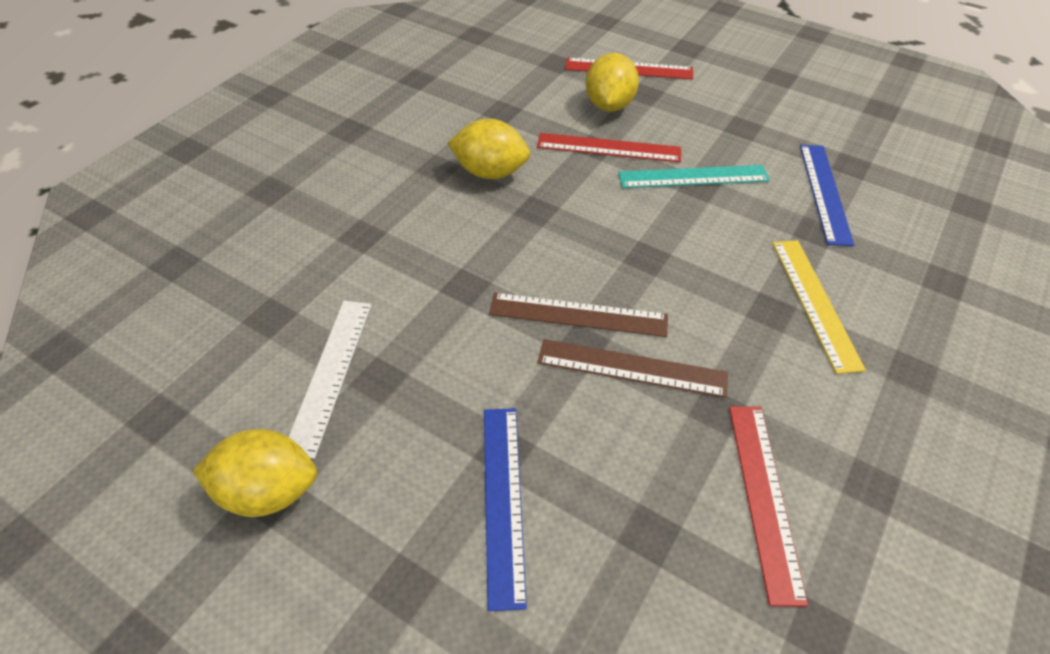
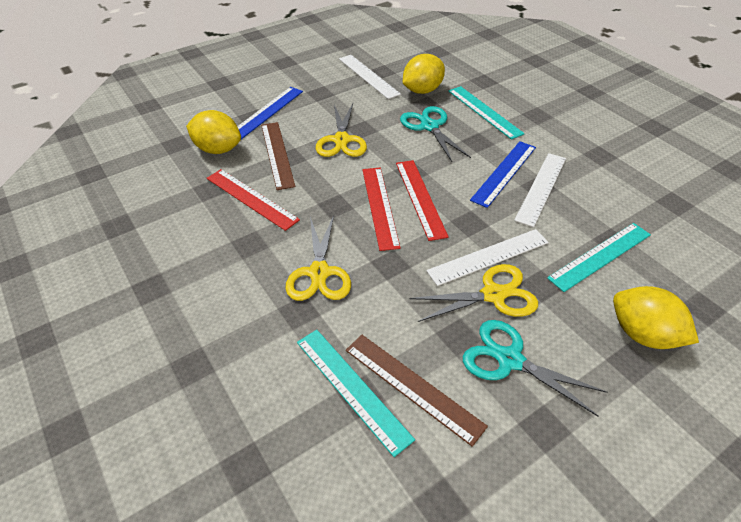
turquoise ruler: [618,165,770,188] = 1 -> [297,330,415,457] [448,86,525,140] [547,223,651,292] = 3
turquoise scissors: none = 0 -> [400,106,471,162] [463,320,607,416] = 2
white ruler: [289,301,371,459] = 1 -> [339,55,401,99] [426,229,549,286] [514,153,566,227] = 3
yellow ruler: [772,240,866,374] = 1 -> none = 0
yellow scissors: none = 0 -> [286,215,351,301] [316,104,367,157] [409,264,538,322] = 3

